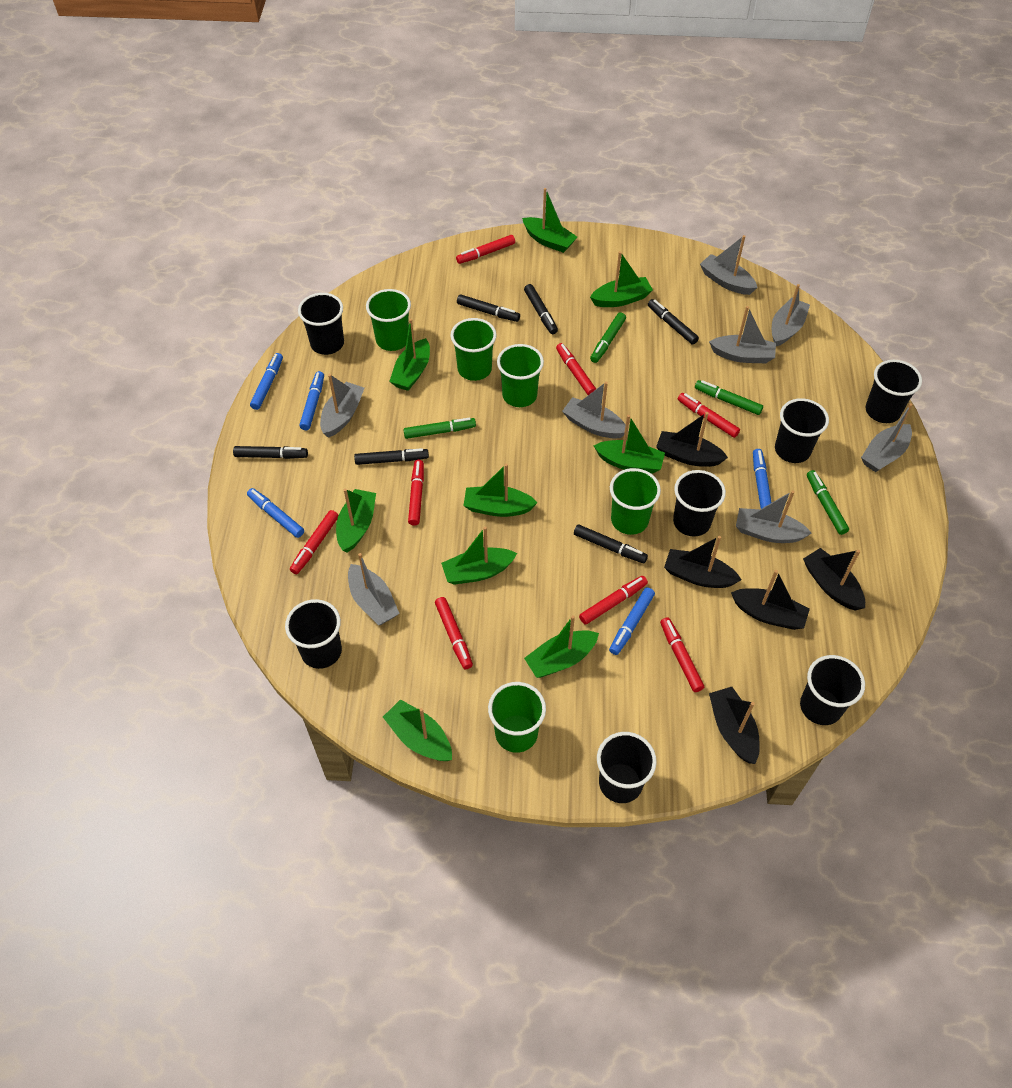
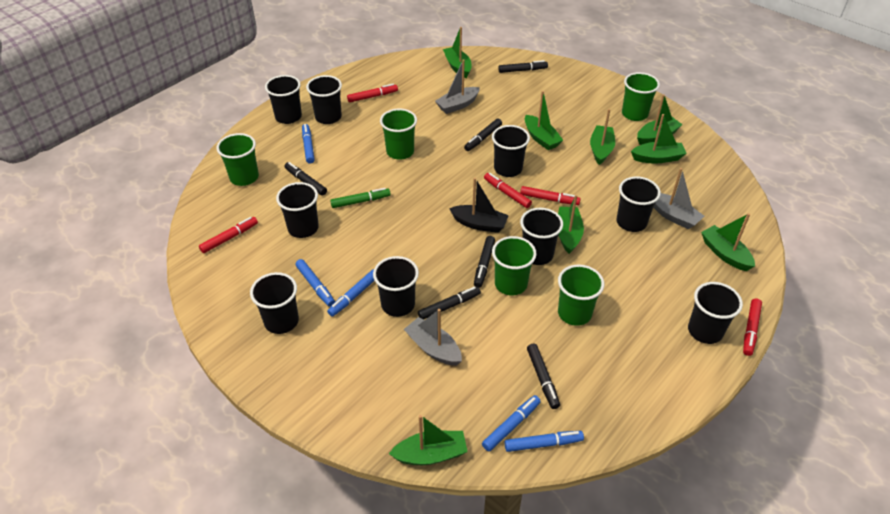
black boat: [656,412,728,467] [664,536,741,588] [709,687,760,764] [731,570,810,630] [803,548,865,610] = 5 -> [449,178,509,233] = 1
black cup: [285,599,342,669] [298,293,344,355] [597,732,657,803] [673,470,726,537] [775,398,829,463] [800,655,865,725] [866,360,922,423] = 7 -> [250,272,299,334] [265,75,302,124] [276,182,319,238] [306,75,342,124] [373,256,419,317] [492,125,530,177] [520,208,563,265] [616,177,661,232] [688,282,743,344] = 9
green boat: [336,488,376,553] [383,699,452,761] [389,319,430,391] [441,527,517,585] [464,464,538,517] [522,188,577,253] [524,615,599,678] [590,251,653,307] [594,415,665,474] = 9 -> [389,415,468,465] [443,27,471,78] [525,91,563,150] [558,194,584,254] [590,109,615,165] [631,114,687,163] [637,94,683,145] [701,213,755,271] = 8
green marker: [403,418,476,439] [590,312,626,363] [695,380,763,415] [807,470,849,535] = 4 -> [330,188,391,208] = 1
grey boat: [320,374,364,438] [348,553,400,625] [562,382,629,439] [700,235,758,295] [709,306,776,363] [736,490,812,543] [772,284,810,346] [861,403,913,472] = 8 -> [404,309,462,366] [435,59,480,114] [653,168,704,229] = 3
red marker: [290,510,339,574] [408,460,424,526] [435,597,473,669] [456,235,515,264] [556,343,596,395] [579,576,648,625] [660,617,704,692] [678,393,740,438] = 8 -> [199,217,258,253] [347,84,398,102] [484,173,532,208] [520,186,581,205] [743,298,762,356] = 5

